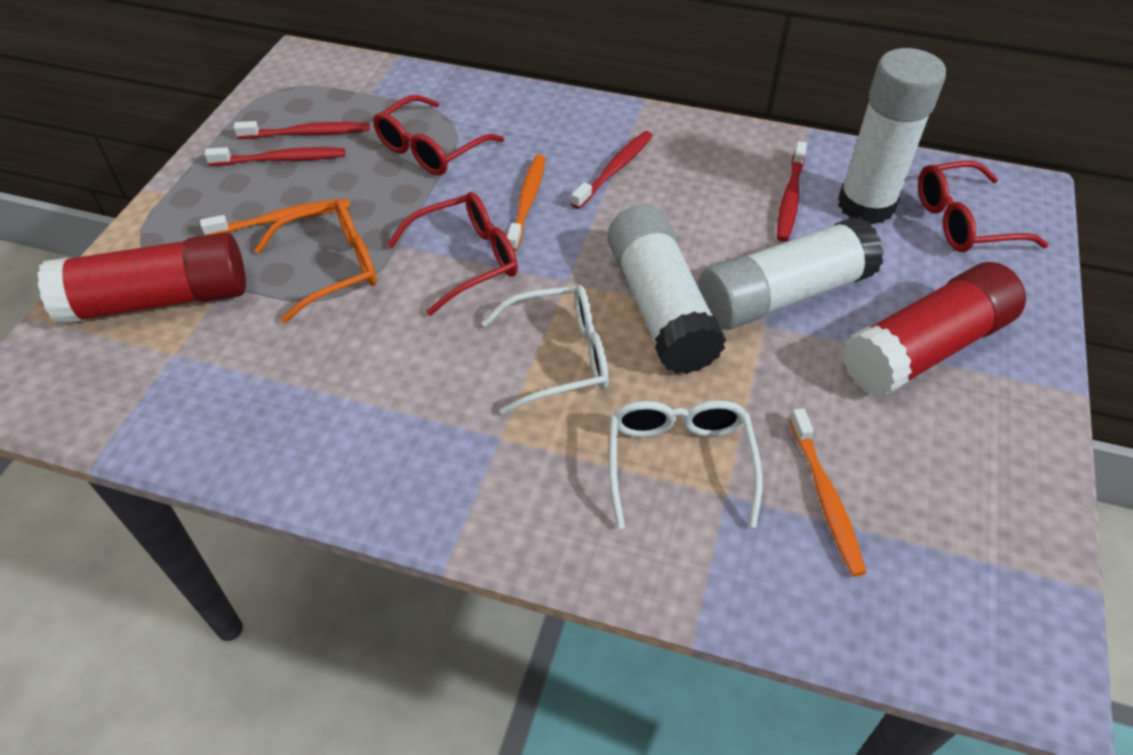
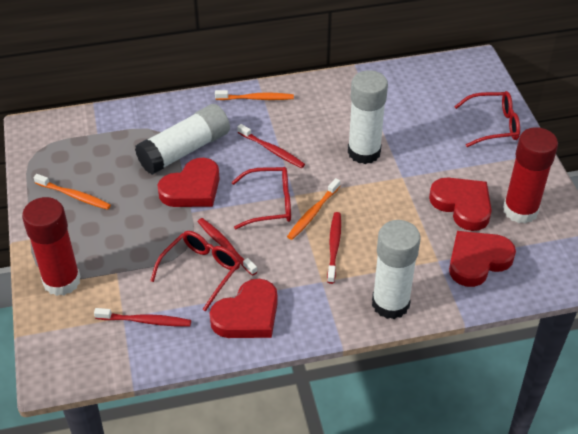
orange glasses: [254,199,377,323] = 1 -> none = 0
red heart: none = 0 -> [158,158,220,207] [210,279,278,338] [429,178,492,231] [449,231,516,287] = 4
white glasses: [481,285,608,415] [609,400,763,529] = 2 -> none = 0

